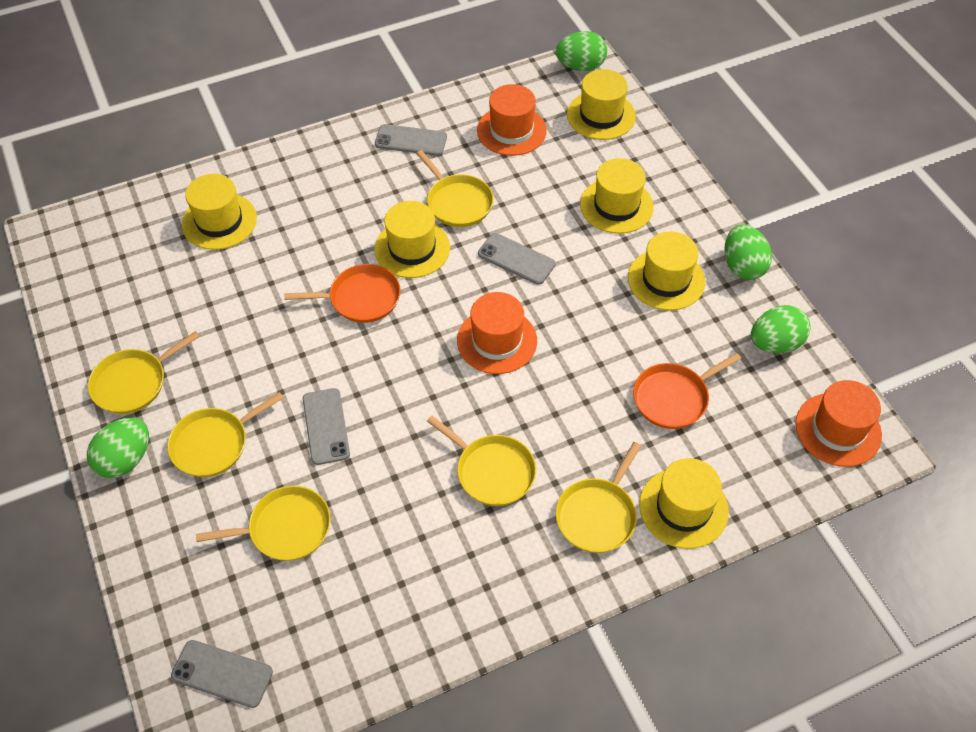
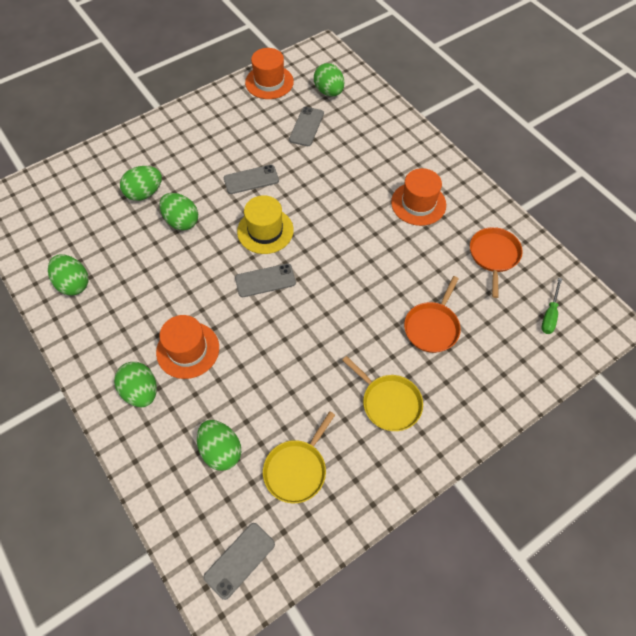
green egg: [87,418,149,478] [556,31,607,71] [724,224,772,280] [751,305,811,354] = 4 -> [48,254,88,295] [114,362,157,407] [120,166,162,201] [159,193,198,231] [197,420,241,471] [314,63,344,96] = 6
green screwdriver: none = 0 -> [541,278,562,334] = 1
yellow hat: [182,174,257,250] [374,201,450,278] [567,69,636,140] [580,158,654,234] [628,231,705,311] [639,458,729,549] = 6 -> [237,195,294,254] = 1
yellow pan: [88,331,200,414] [167,392,284,477] [196,486,331,561] [416,150,493,227] [427,416,536,506] [556,442,641,553] = 6 -> [263,411,335,503] [342,356,423,431] = 2

